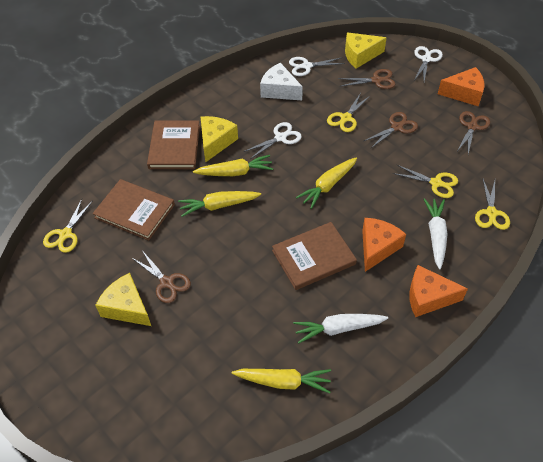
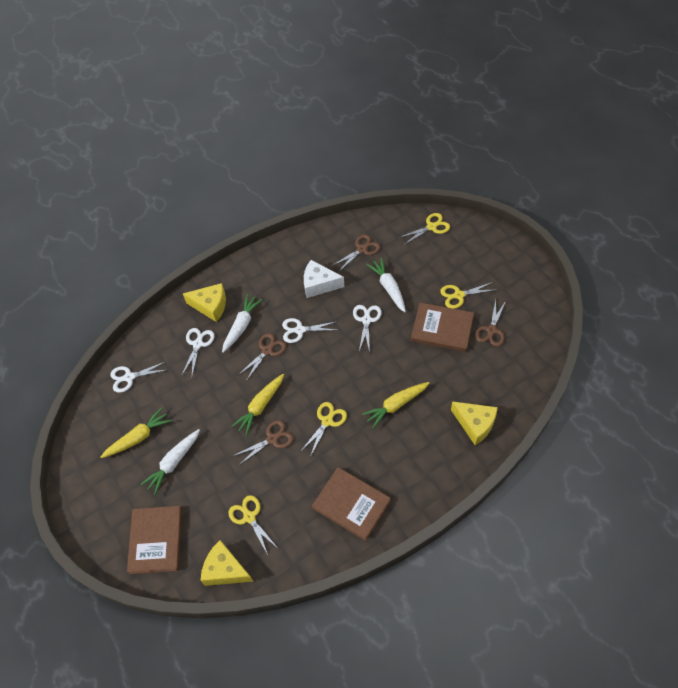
orange cheese: [362,218,406,272] [409,265,468,317] [438,67,484,106] = 3 -> none = 0
white carrot: [293,314,388,344] [423,198,448,269] = 2 -> [140,429,200,495] [222,294,263,353] [366,258,406,312] = 3
white scissors: [244,122,302,159] [289,57,345,76] [414,46,443,82] = 3 -> [110,361,167,393] [181,328,215,376] [282,318,338,343] [353,305,382,353] = 4
yellow carrot: [178,191,261,217] [193,155,273,176] [232,369,331,393] [296,157,357,209] = 4 -> [101,407,172,458] [231,374,284,436] [362,382,429,429] = 3

